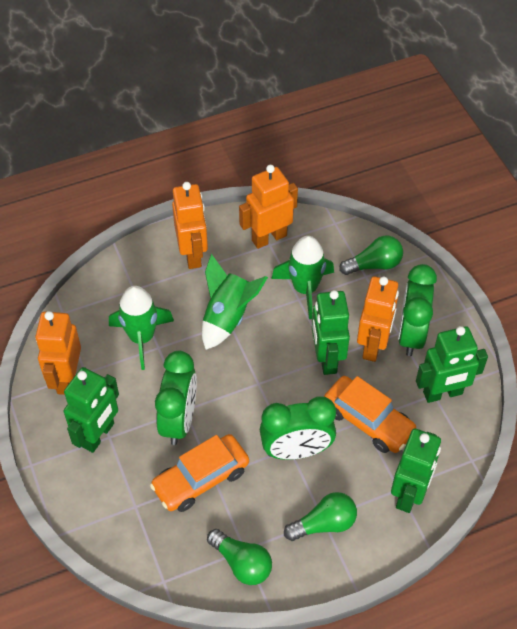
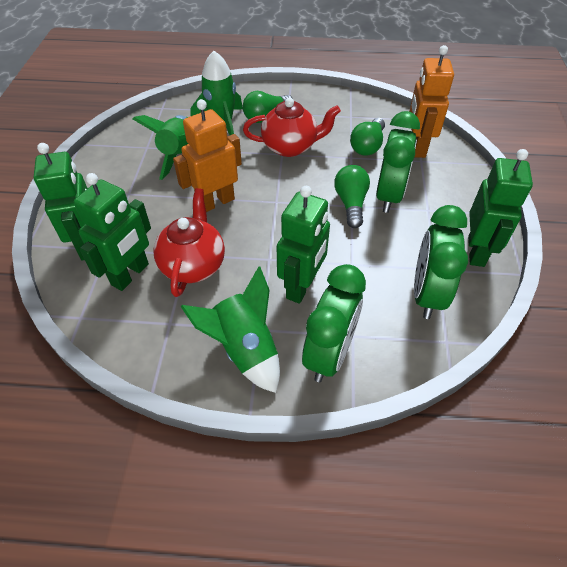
orange car: [150,434,249,512] [324,376,418,453] = 2 -> none = 0
orange robot: [35,311,81,395] [172,182,208,269] [239,165,298,249] [357,276,399,362] = 4 -> [173,99,242,212] [409,45,454,158] = 2
red teapot: none = 0 -> [153,188,225,297] [243,98,341,157] = 2

